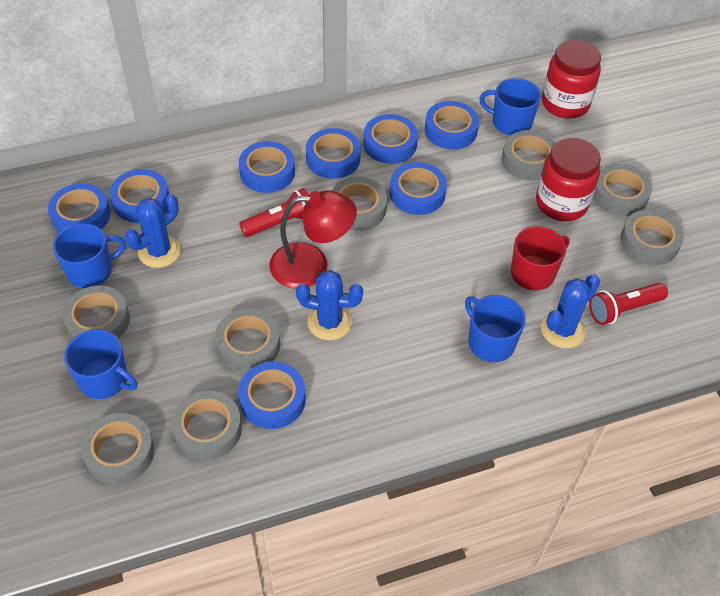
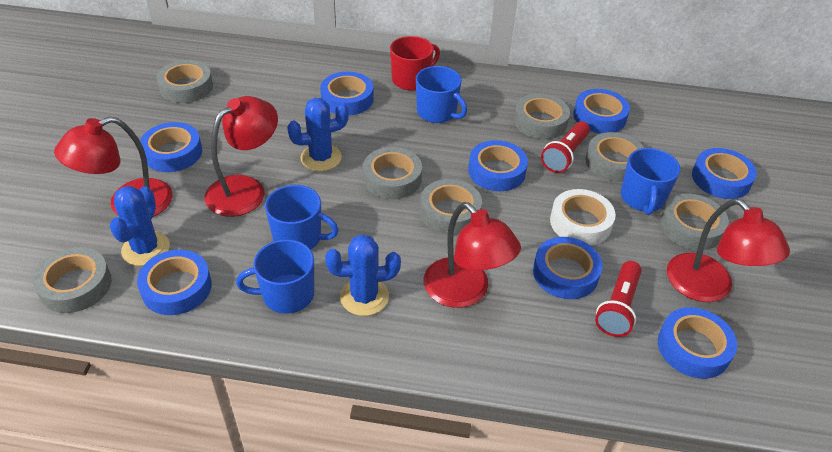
grey tape: [62,286,130,339] [81,413,154,484] [171,391,242,460] [215,308,280,372] [331,177,387,231] [502,130,556,181] [593,164,652,216] [620,210,684,265] = 8 -> [33,247,112,313] [157,60,213,103] [363,147,422,199] [420,179,482,235] [514,94,570,139] [586,132,644,182] [660,194,729,250] = 7
red jar: [536,138,601,221] [542,40,601,119] = 2 -> none = 0
red lamp: [269,190,357,288] = 1 -> [54,117,173,217] [205,96,278,217] [424,202,521,308] [667,198,790,302] = 4
white tape: none = 0 -> [550,189,616,245] = 1

